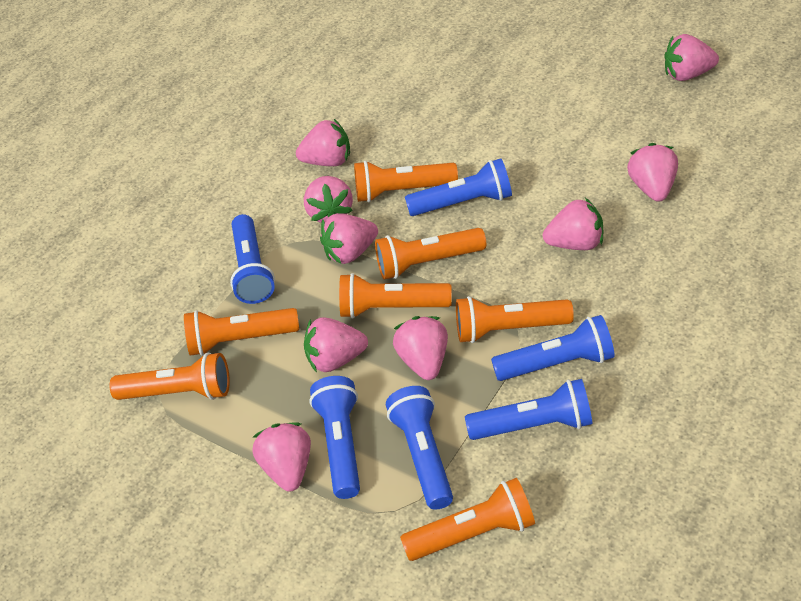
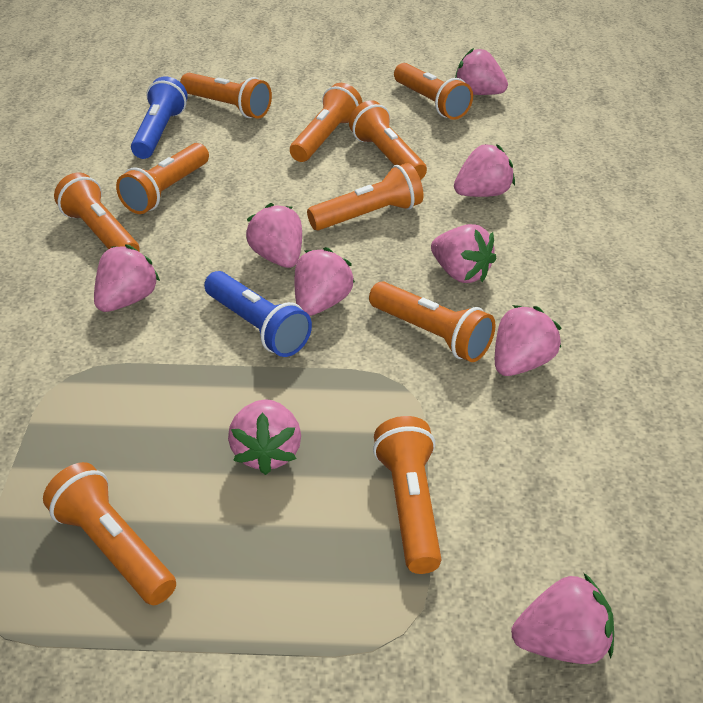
blue flashlight: [230,214,275,304] [309,376,360,499] [386,386,453,510] [405,158,512,216] [465,379,592,440] [491,315,615,381] = 6 -> [131,76,188,159] [204,271,312,357] = 2
orange flashlight: [109,352,230,400] [184,308,299,356] [339,273,452,319] [354,161,458,202] [375,228,486,279] [400,478,535,561] [456,296,574,343] = 7 -> [43,462,176,605] [54,172,139,251] [116,143,209,214] [180,73,272,119] [290,83,362,162] [307,163,423,230] [349,100,427,180] [369,281,495,362] [373,416,441,574] [394,63,473,120] = 10

